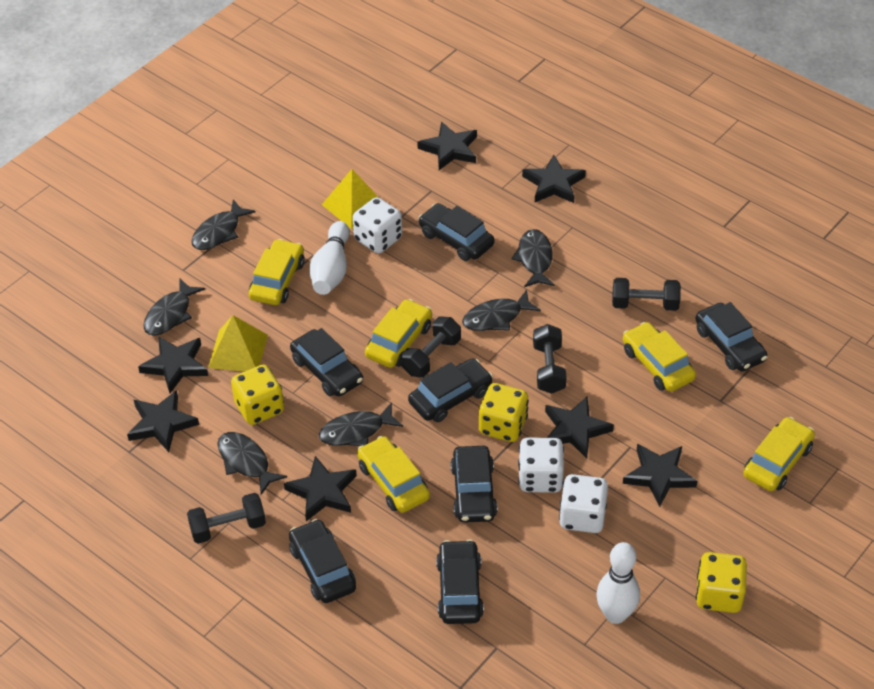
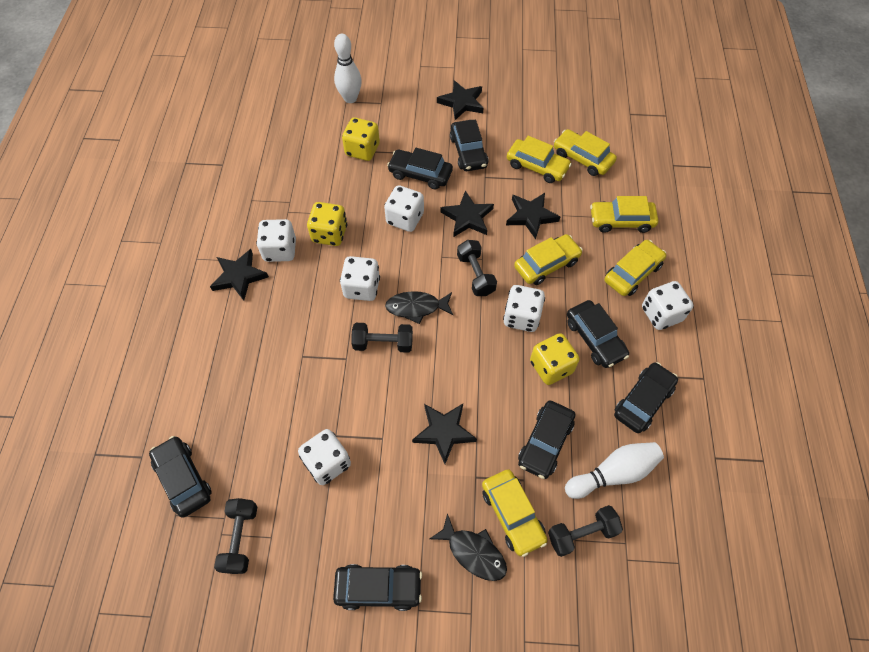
black fish: [143,278,205,336] [191,200,256,250] [217,432,287,495] [319,402,403,446] [462,290,541,331] [512,229,555,287] = 6 -> [385,291,454,324] [430,513,507,581] = 2
black star: [127,390,199,452] [138,336,208,393] [284,456,357,521] [418,122,477,170] [522,155,586,203] [545,396,614,458] [623,444,697,507] = 7 -> [210,249,269,300] [412,404,477,464] [437,80,484,120] [440,191,494,237] [506,193,560,239] = 5
white dice: [353,197,402,254] [518,437,564,493] [559,474,608,533] = 3 -> [256,219,296,262] [298,429,351,485] [340,256,380,301] [384,185,424,232] [503,285,545,332] [642,281,693,330] = 6
yellow car: [249,239,305,305] [357,436,430,513] [365,299,432,368] [623,322,696,392] [743,417,815,491] = 5 -> [482,469,548,557] [507,136,572,183] [514,234,583,285] [554,129,617,176] [590,196,658,233] [604,240,666,296] = 6
yellow pyramid: [208,315,268,372] [322,169,379,229] = 2 -> none = 0

